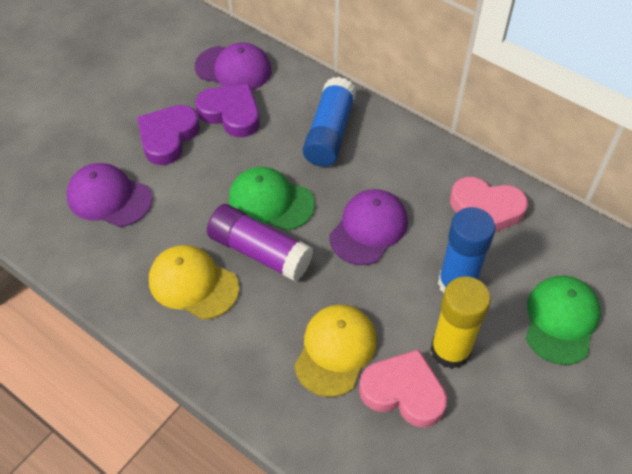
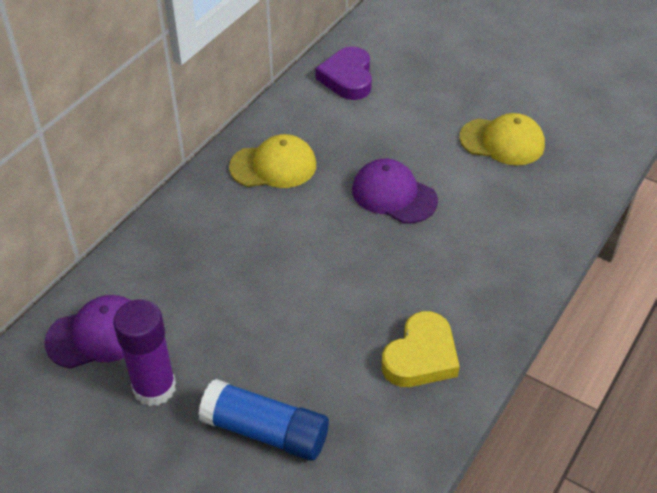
blue glue stick: [303,77,357,167] [438,207,496,293] = 2 -> [198,379,329,461] = 1
green cap: [229,167,315,231] [526,275,601,365] = 2 -> none = 0
pink heart: [359,349,447,428] [450,177,528,232] = 2 -> none = 0
purple cap: [66,163,152,227] [195,42,272,90] [329,189,408,265] = 3 -> [44,295,132,369] [352,159,438,224] = 2
purple heart: [137,105,200,165] [195,84,260,137] = 2 -> [316,47,372,100] = 1
yellow glue stick: [430,276,491,369] = 1 -> none = 0
yellow heart: none = 0 -> [382,311,460,387] = 1

